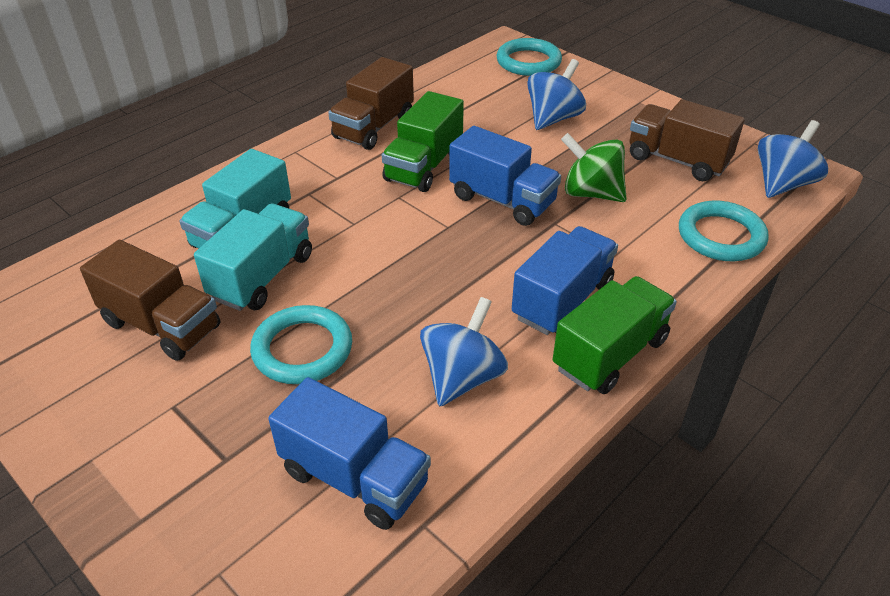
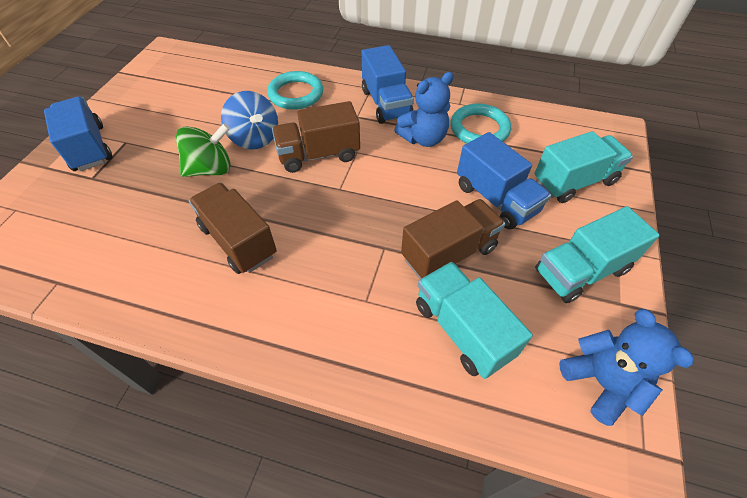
blue spinning top: [420,297,508,406] [527,59,586,130] [758,120,828,198] = 3 -> [221,91,278,150] = 1
blue teddy bear: none = 0 -> [394,72,454,147] [559,309,694,426] = 2
green truck: [382,91,464,192] [553,276,677,394] = 2 -> none = 0
turquoise ring: [250,305,352,384] [496,38,562,76] [679,201,769,261] = 3 -> [267,71,323,110] [450,104,511,143] = 2
turquoise truck: [179,149,291,249] [194,203,312,311] = 2 -> [416,262,533,379] [534,131,633,203] [535,206,660,303] = 3

